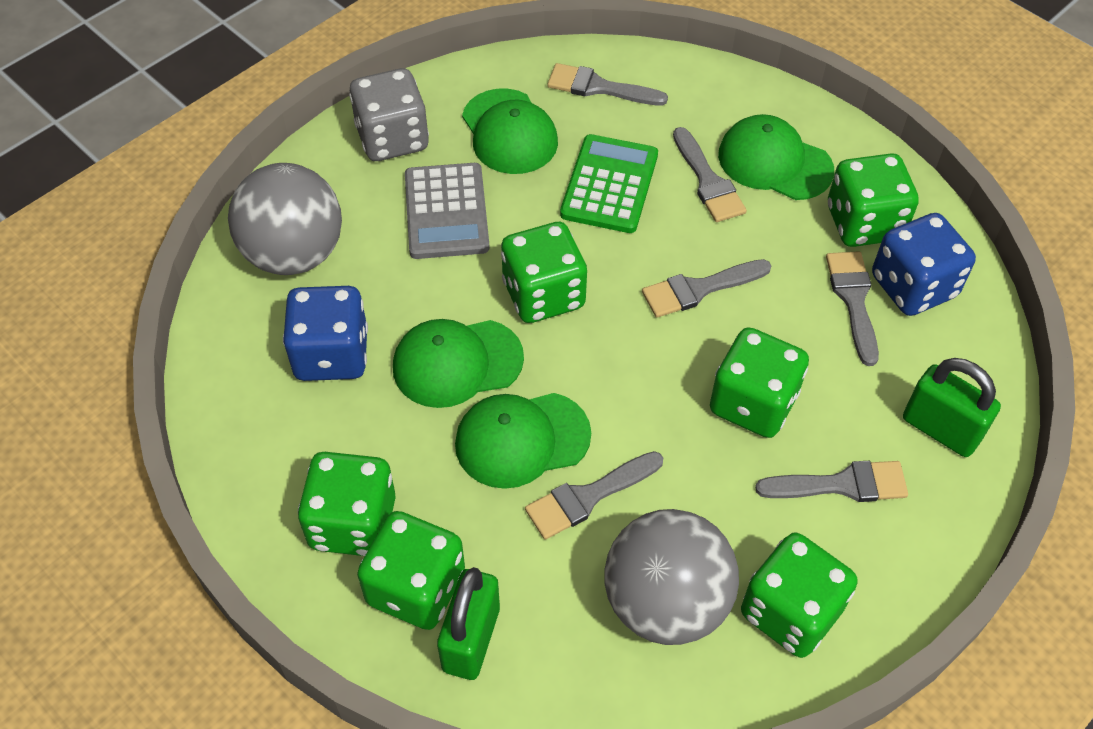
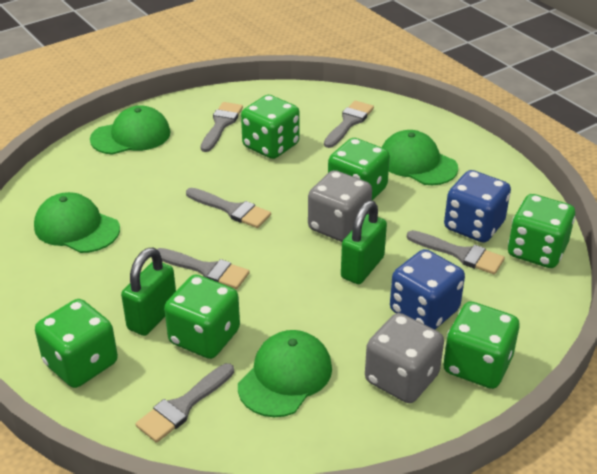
green calculator: [560,134,658,233] = 1 -> none = 0
grey ball: [228,163,342,275] [604,509,739,645] = 2 -> none = 0
grey calculator: [405,163,490,259] = 1 -> none = 0
grey dice: [349,68,429,161] = 1 -> [308,170,372,242] [365,313,444,403] = 2

